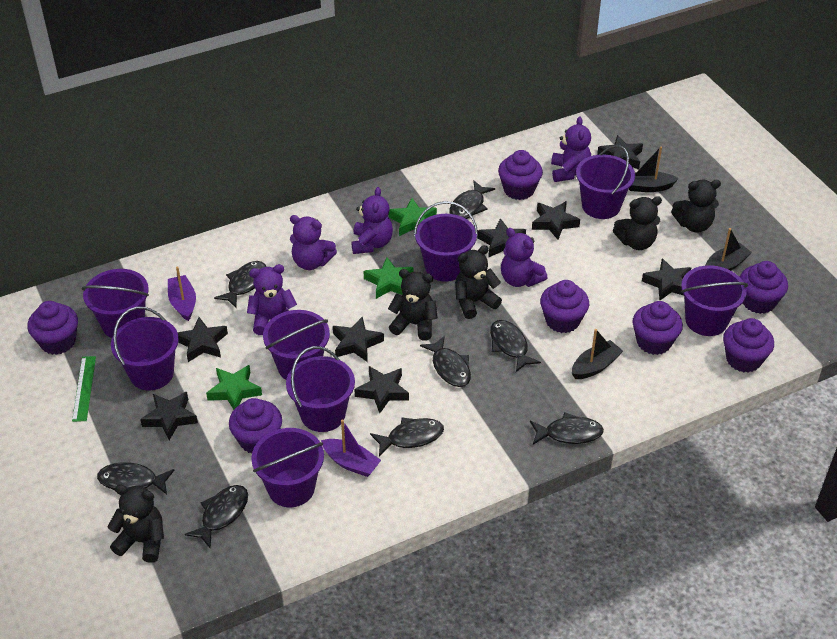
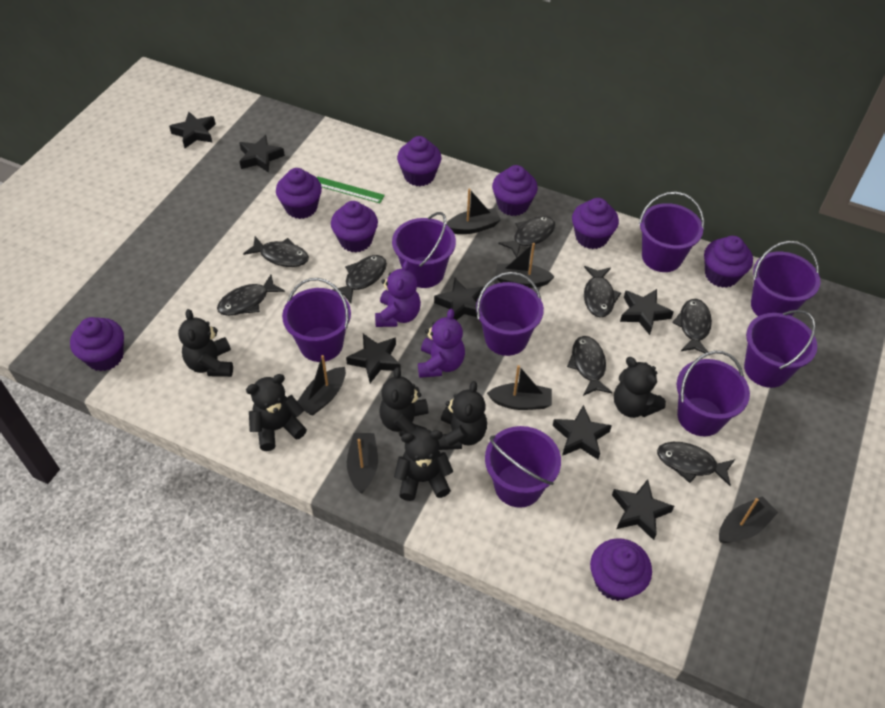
black boat: [572,329,623,379] [629,146,679,192] [705,228,752,271] = 3 -> [297,355,346,416] [347,433,378,494] [446,189,501,234] [487,365,552,410] [496,243,555,288] [719,496,778,543] = 6
black star: [140,392,198,440] [177,317,228,362] [333,316,384,362] [354,366,409,413] [477,218,526,258] [532,201,580,240] [597,135,643,169] [642,258,691,301] = 8 -> [169,112,215,148] [239,135,285,173] [346,334,401,383] [434,278,484,320] [553,405,612,459] [612,479,674,540] [620,289,674,335] = 7
black teddy bear: [108,485,164,563] [388,269,438,341] [455,245,502,319] [613,196,662,250] [671,180,721,232] = 5 -> [178,309,233,377] [246,374,307,451] [379,367,428,437] [394,428,453,501] [438,381,487,450] [614,357,666,418] = 6
green star: [206,365,262,410] [363,257,414,299] [389,198,437,236] = 3 -> none = 0
purple boat: [168,267,196,321] [321,419,381,477] = 2 -> none = 0
purple cupcake: [27,301,78,355] [229,398,282,453] [498,150,543,200] [540,280,589,333] [632,301,683,355] [723,318,774,372] [740,261,788,314] = 7 -> [70,317,124,371] [276,168,322,219] [331,201,378,253] [397,136,442,186] [492,165,538,216] [572,198,619,249] [590,538,652,601] [704,236,753,288] = 8
purple teddy bear: [247,264,297,335] [290,215,337,270] [351,187,393,254] [501,228,548,287] [551,117,591,182] = 5 -> [375,260,421,327] [418,309,465,378] = 2

